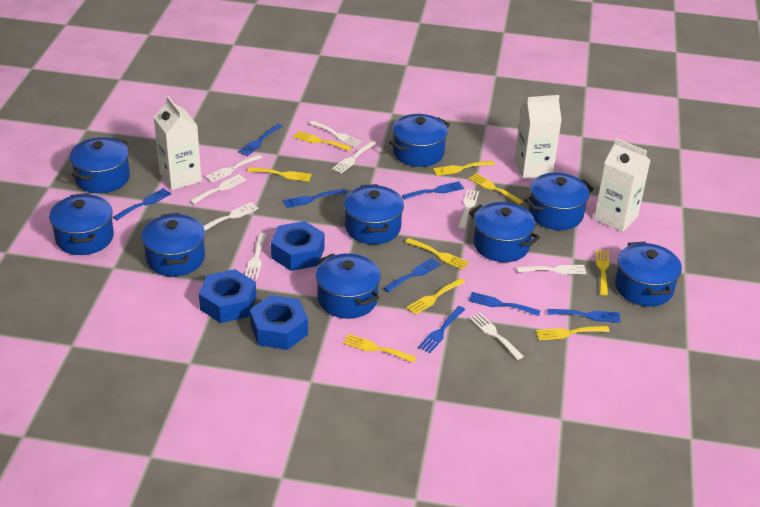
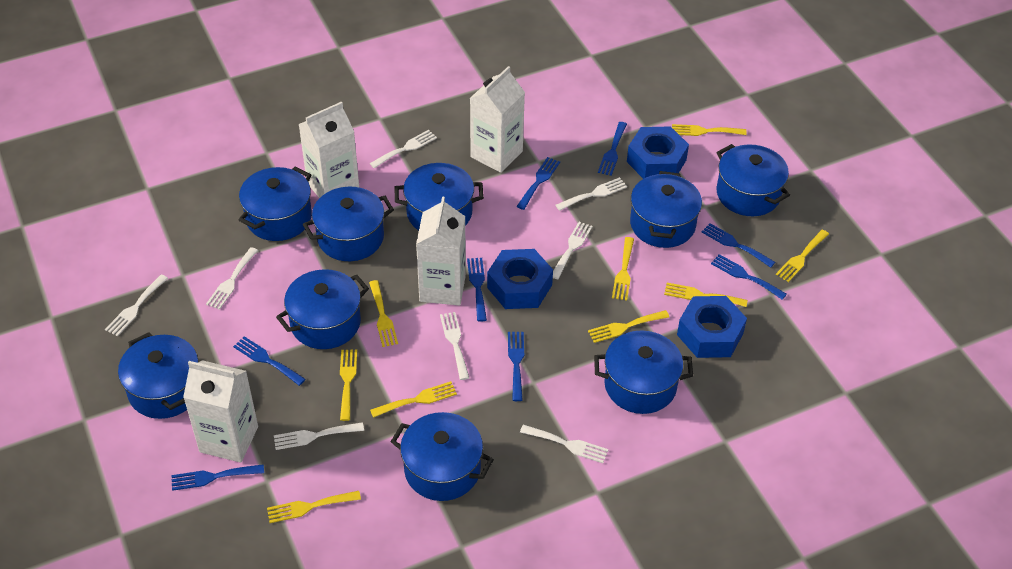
white carton: [154,96,202,190] [514,95,562,178] [594,138,651,232] = 3 -> [183,360,258,463] [298,102,359,198] [416,197,466,306] [470,66,525,173] = 4
white fork: [190,174,247,204] [203,202,259,231] [205,154,262,182] [245,233,267,279] [309,121,362,147] [332,141,376,173] [458,189,479,230] [469,313,524,360] [517,265,587,275] = 9 -> [105,275,168,336] [206,247,258,310] [274,422,364,450] [370,130,437,168] [440,312,469,380] [520,424,608,463] [553,222,593,279] [556,177,627,211] = 8

